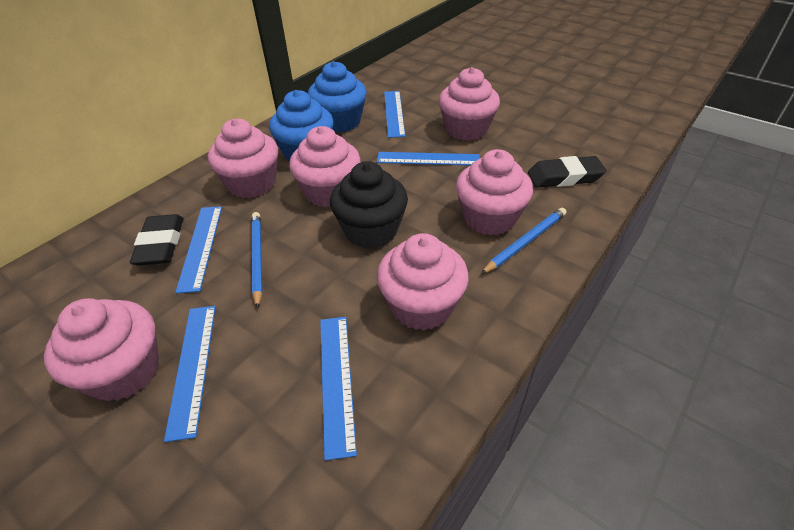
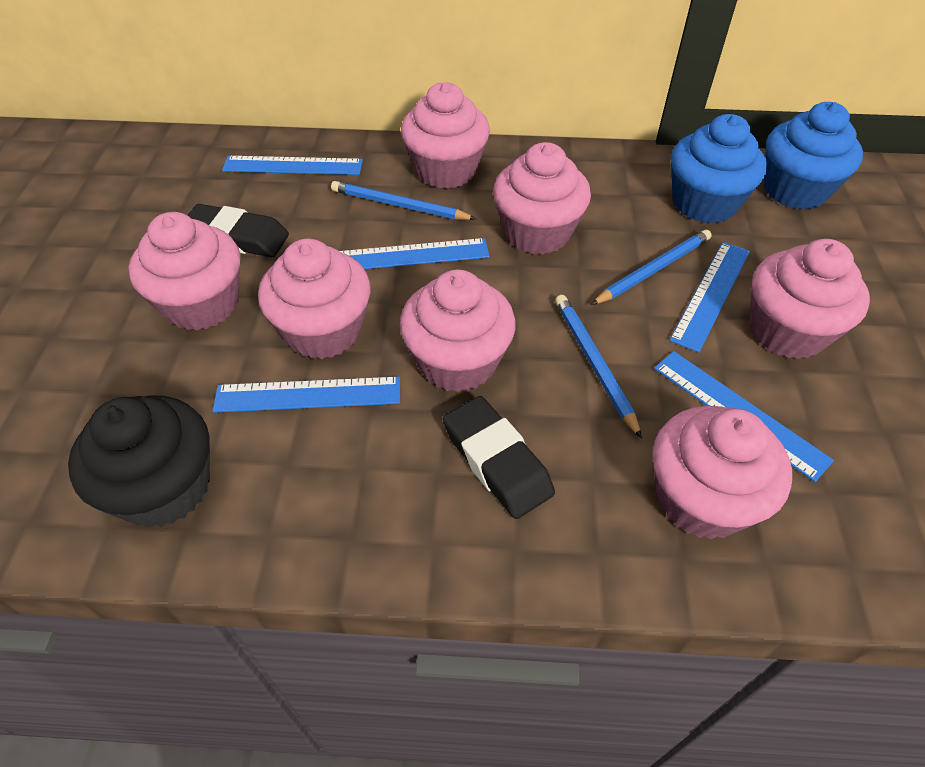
blue pencil: [252,212,262,309] [481,208,566,274] = 2 -> [331,181,476,220] [555,295,642,439] [591,230,712,305] = 3
pink cupcake: [44,298,159,402] [208,119,278,198] [289,126,360,208] [377,233,469,330] [439,67,500,141] [456,149,533,236] = 6 -> [128,212,240,330] [258,239,371,359] [400,270,515,392] [401,82,490,189] [493,142,591,255] [653,406,792,539] [750,239,870,359] = 7

